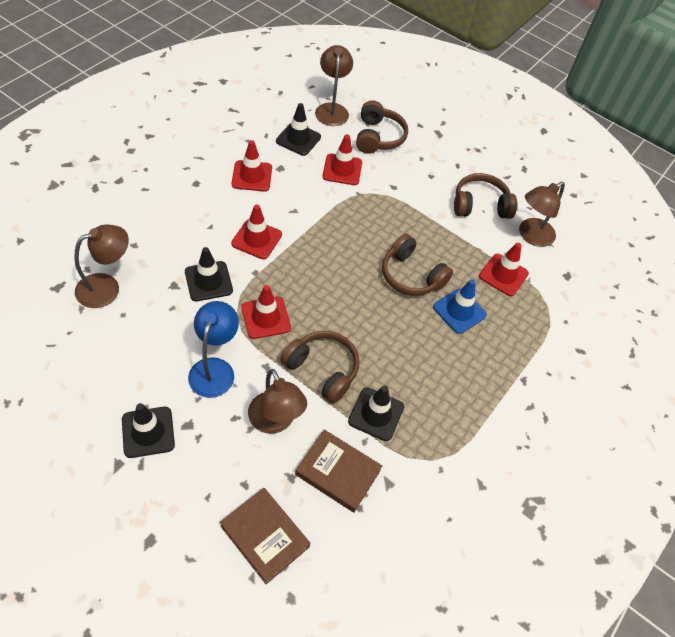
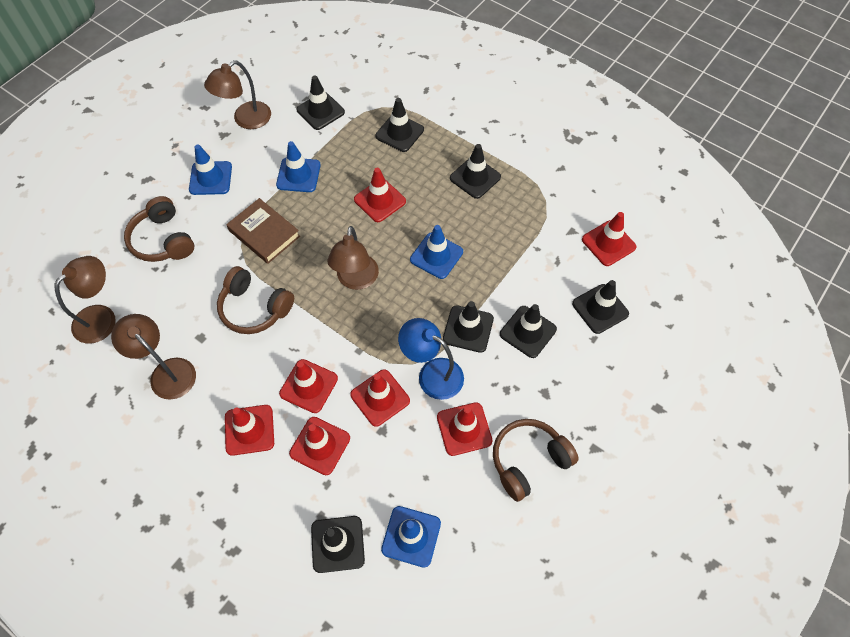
black traffic cone: [122,403,175,458] [185,247,233,301] [276,103,321,156] [348,386,404,441] = 4 -> [296,76,345,130] [311,516,365,573] [375,98,424,152] [443,301,494,353] [450,144,501,199] [500,304,557,358] [572,280,629,334] = 7
blue traffic cone: [433,279,487,334] = 1 -> [189,145,232,195] [276,141,321,192] [381,506,441,568] [410,225,463,279] = 4
brown book: [220,488,310,584] [295,429,382,513] = 2 -> [226,198,300,264] = 1
brown headphones: [280,331,359,403] [356,101,408,154] [382,234,453,296] [454,173,517,219] = 4 -> [124,196,194,262] [217,266,294,334] [493,419,579,502] = 3
red traffic cone: [231,204,282,259] [232,140,272,191] [241,285,291,339] [322,134,362,185] [479,243,529,296] = 5 -> [225,405,274,456] [279,359,338,413] [289,417,350,475] [350,369,410,427] [354,168,406,222] [437,402,492,456] [582,212,636,266] = 7

